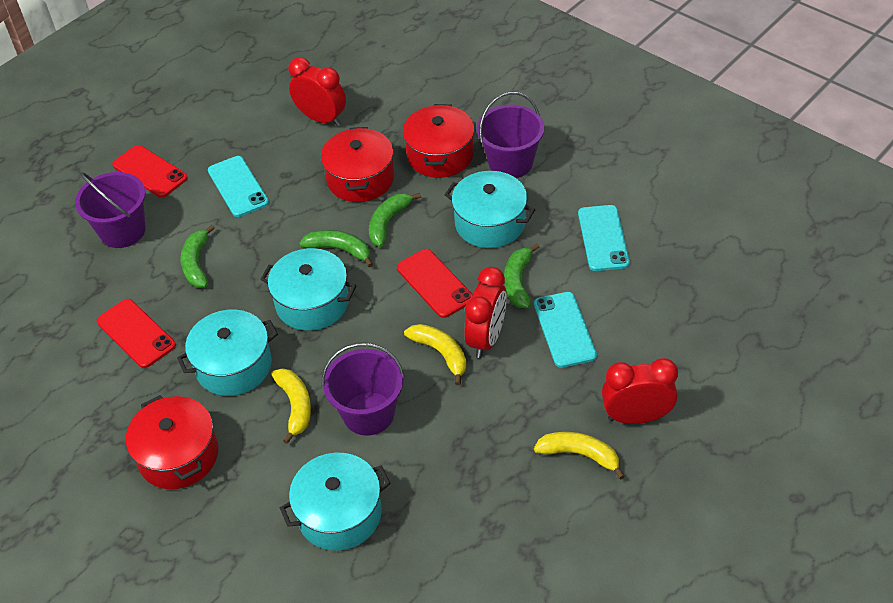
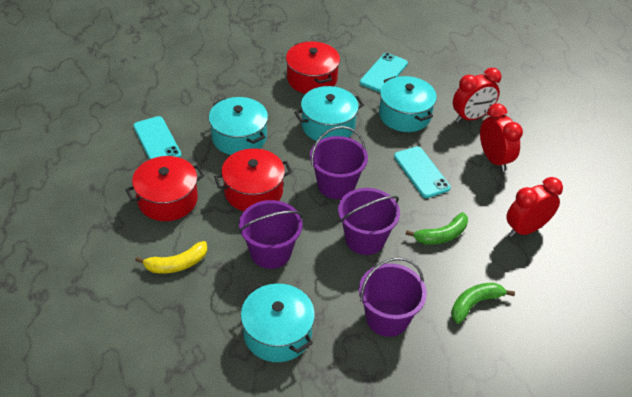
green banana: [180,224,215,288] [299,230,373,268] [369,193,421,247] [504,243,539,308] = 4 -> [405,212,468,245] [451,283,515,324] = 2
purple bucket: [75,172,146,248] [322,343,405,436] [477,92,545,178] = 3 -> [239,200,302,269] [310,126,368,199] [338,188,400,255] [359,257,427,337] = 4
red phone: [97,299,176,368] [112,145,188,198] [397,249,473,318] = 3 -> none = 0
yellow banana: [271,368,311,444] [404,324,466,385] [534,432,625,480] = 3 -> [135,241,207,274] = 1

